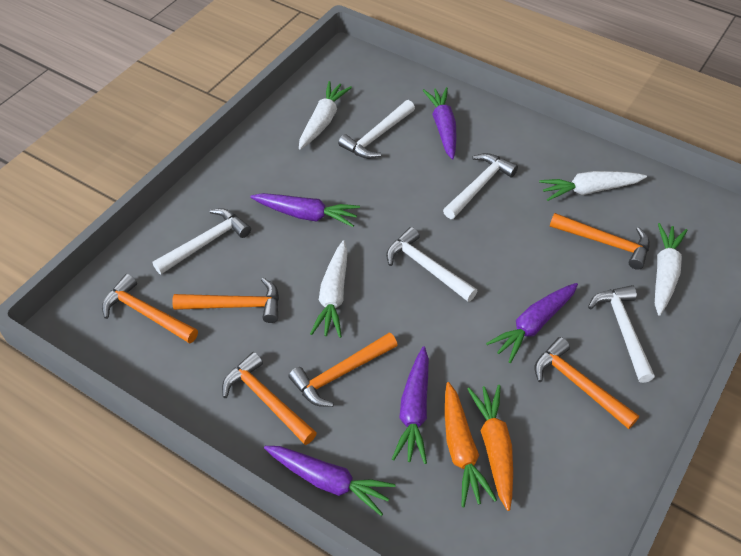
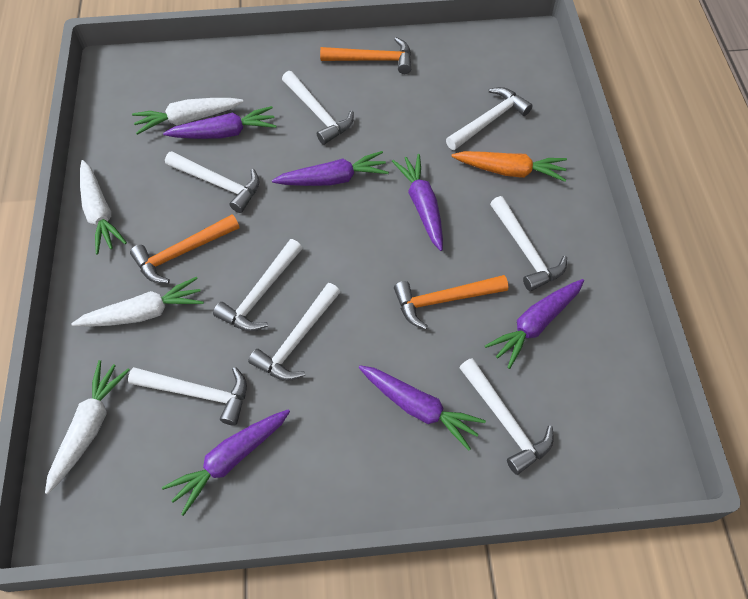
orange carrot: [445,382,497,507] [468,385,513,511] = 2 -> [451,151,567,182] = 1
orange hammer: [102,274,198,344] [172,278,279,323] [222,352,317,445] [288,332,398,407] [535,337,639,429] [550,213,650,270] = 6 -> [130,214,240,283] [320,37,411,74] [394,275,508,329] = 3
purple carrot: [250,193,360,227] [264,446,396,516] [392,346,429,464] [423,87,457,159] [486,283,578,363] = 5 -> [162,409,290,516] [163,106,276,139] [272,151,389,186] [359,365,486,450] [392,154,443,251] [485,279,584,369] = 6
white hammer: [152,208,251,274] [338,100,415,159] [386,227,477,302] [443,153,518,219] [588,285,655,383] = 5 -> [128,367,247,426] [165,151,260,213] [213,239,302,331] [248,283,340,381] [282,71,354,145] [446,87,533,150] [459,358,553,475] [490,196,567,291] = 8

